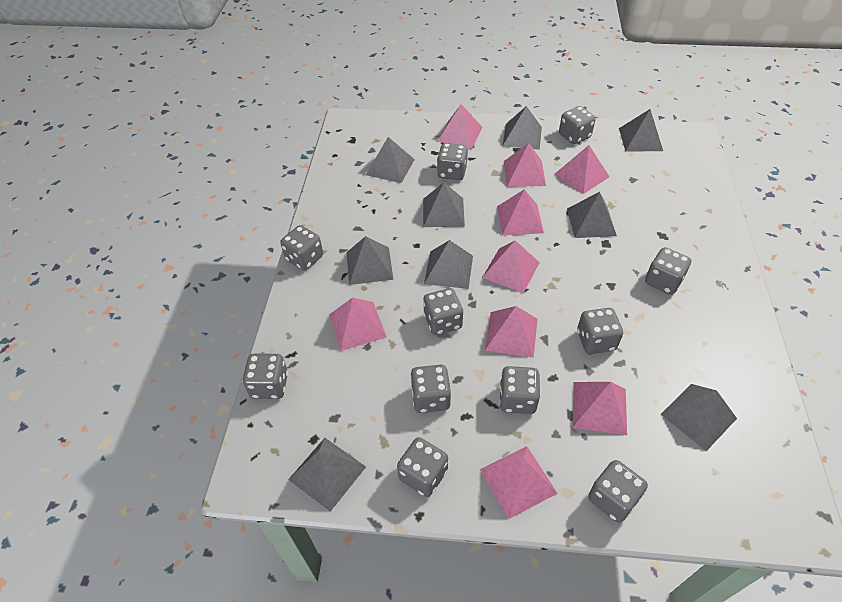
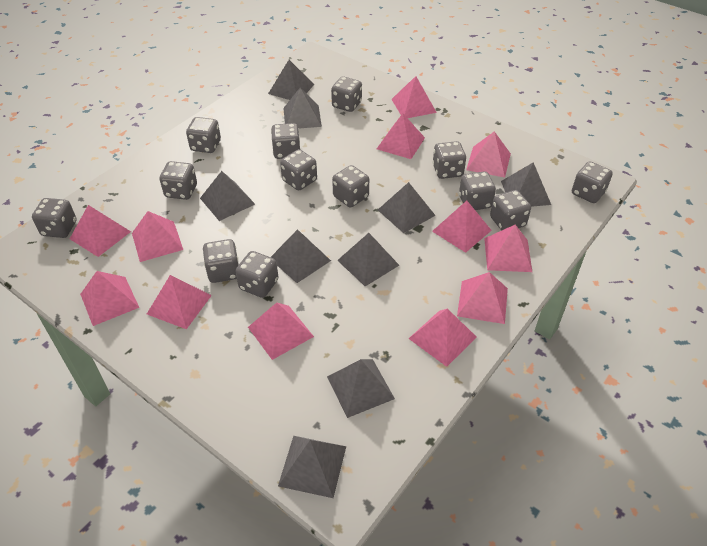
grey dice: [243,354,288,399] [280,225,323,271] [397,437,448,497] [410,365,451,413] [423,288,463,335] [437,143,468,180] [499,366,541,414] [559,106,596,144] [577,308,623,354] [588,460,648,523] [645,247,691,295] = 11 -> [32,198,77,238] [159,161,197,200] [186,117,221,153] [203,239,239,283] [235,251,278,298] [271,123,301,159] [280,149,317,191] [331,76,362,112] [332,165,369,207] [433,141,466,179] [459,171,496,210] [490,190,531,231] [572,161,613,203] = 13
pink pyramid: [329,297,387,351] [437,104,483,149] [480,446,558,519] [482,240,540,293] [485,306,537,358] [497,189,544,236] [504,143,546,187] [554,145,610,194] [572,382,627,435] = 9 -> [70,205,131,257] [80,271,139,326] [132,211,183,262] [147,275,212,329] [248,303,314,360] [377,113,425,159] [391,76,437,118] [409,308,477,367] [432,201,492,253] [457,272,508,324] [466,131,511,178] [484,225,532,272] = 12

